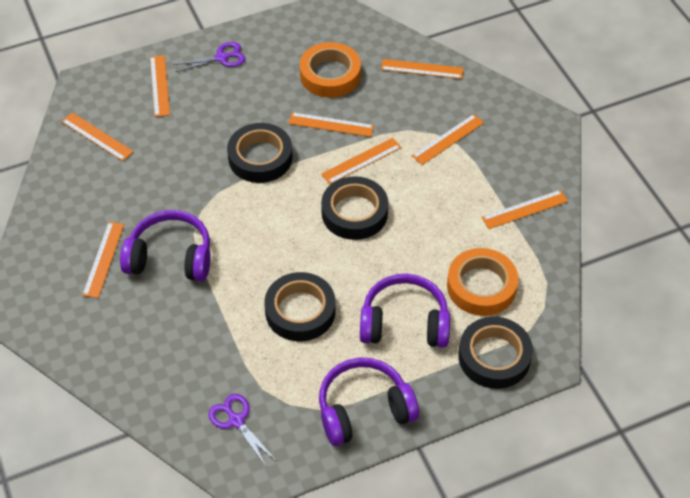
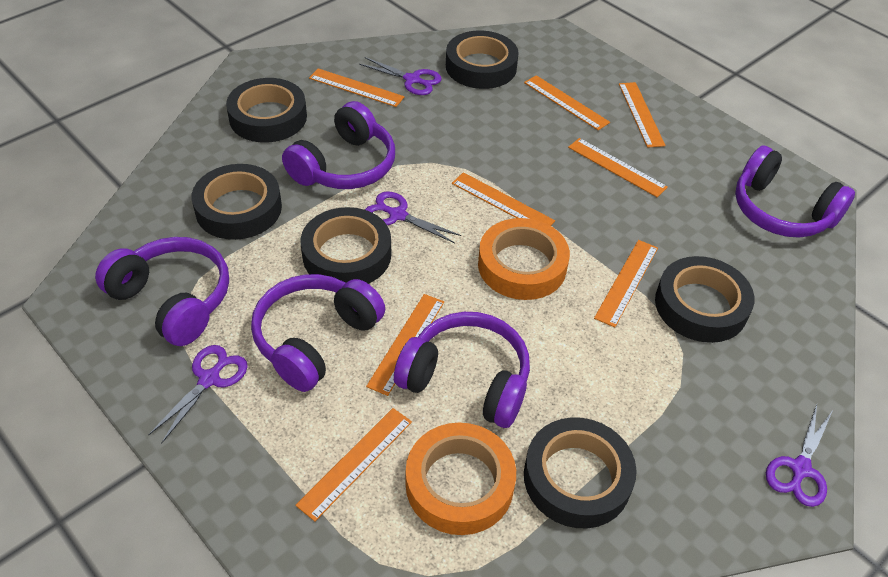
black tape: [227,123,293,183] [264,272,336,341] [321,176,388,240] [458,317,533,389] = 4 -> [192,164,282,240] [226,78,307,143] [301,207,391,284] [446,31,519,89] [524,417,637,528] [655,256,755,343] = 6
purple headphones: [120,210,211,281] [319,358,419,446] [360,274,450,348] = 3 -> [95,237,229,346] [251,274,385,392] [282,101,395,189] [394,312,530,428] [735,145,855,238] = 5
purple scissors: [173,42,245,72] [208,394,276,466] = 2 -> [148,345,248,443] [359,57,442,95] [365,191,461,243] [766,404,833,507] = 4

